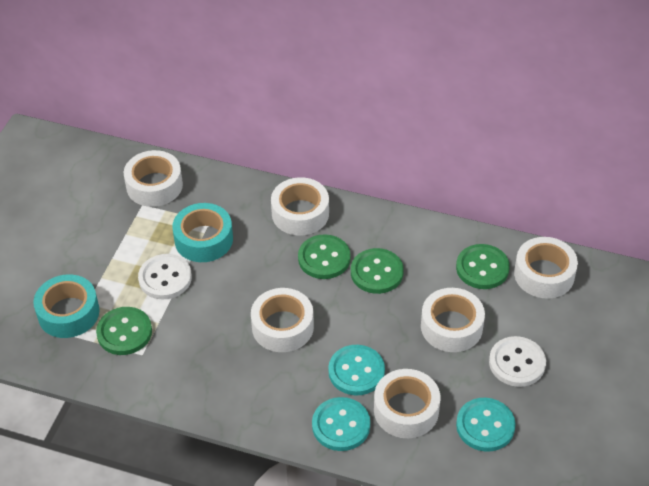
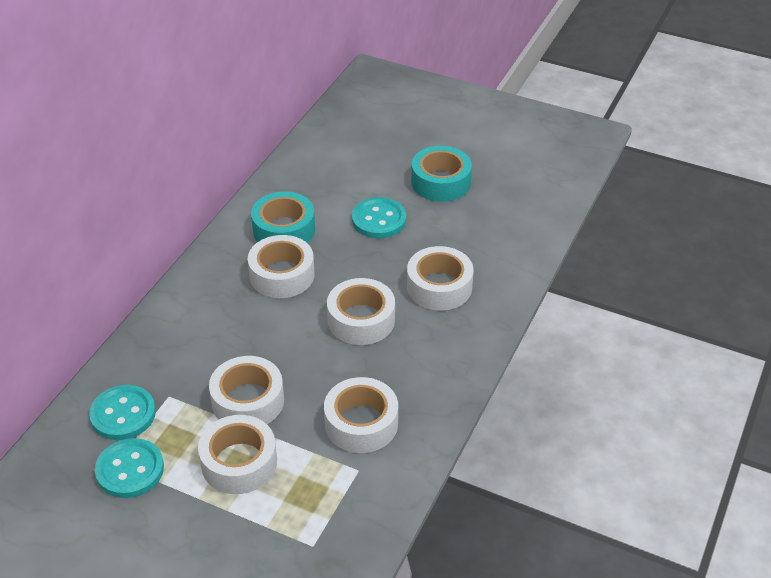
green button: [96,307,152,355] [298,234,351,279] [351,248,404,294] [456,244,510,289] = 4 -> none = 0
white button: [138,254,192,299] [489,336,546,387] = 2 -> none = 0

